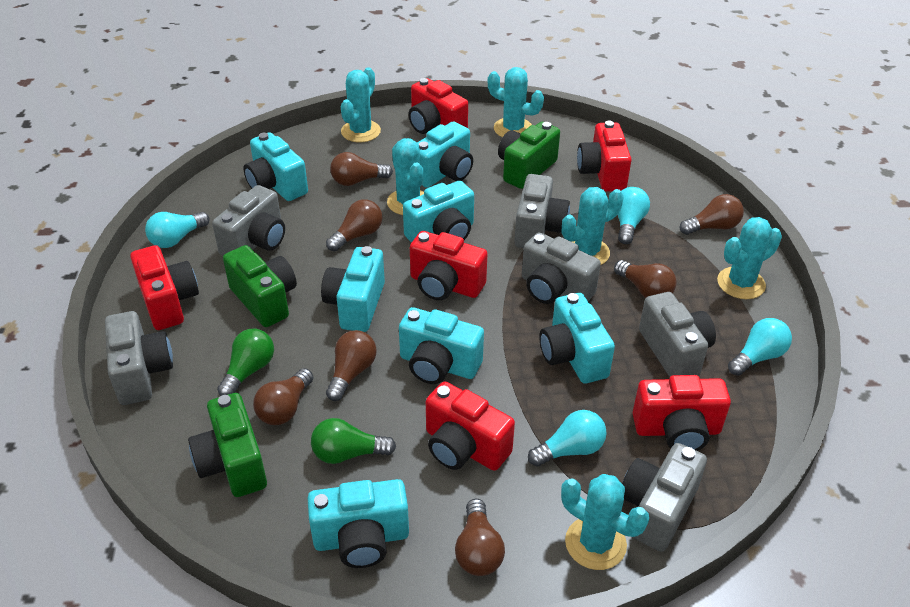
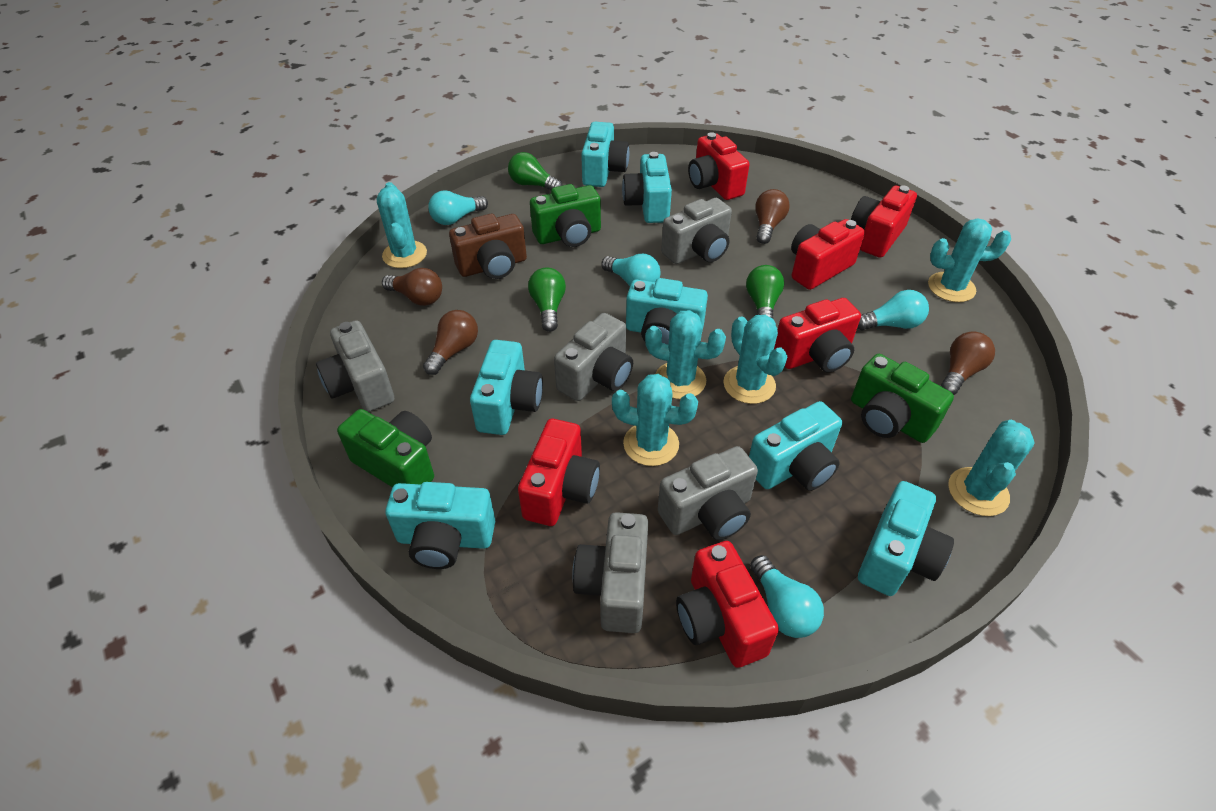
brown camera: none = 0 -> [449,214,527,279] = 1
brown light bulb: [253,368,314,425] [326,199,382,251] [326,330,377,401] [330,152,393,186] [455,499,505,576] [614,260,676,298] [680,194,744,235] = 7 -> [382,268,442,306] [423,310,478,375] [755,189,790,244] [941,331,995,395] = 4
green light bulb: [217,329,274,396] [311,418,396,464] = 2 -> [508,152,563,190] [528,268,566,332] [746,265,784,319] = 3
grey camera: [105,311,173,405] [212,185,285,256] [514,174,570,248] [522,232,601,304] [622,443,707,552] [639,292,716,377] = 6 -> [316,320,394,412] [554,313,633,401] [572,512,648,633] [658,446,758,540] [661,198,732,264] = 5

